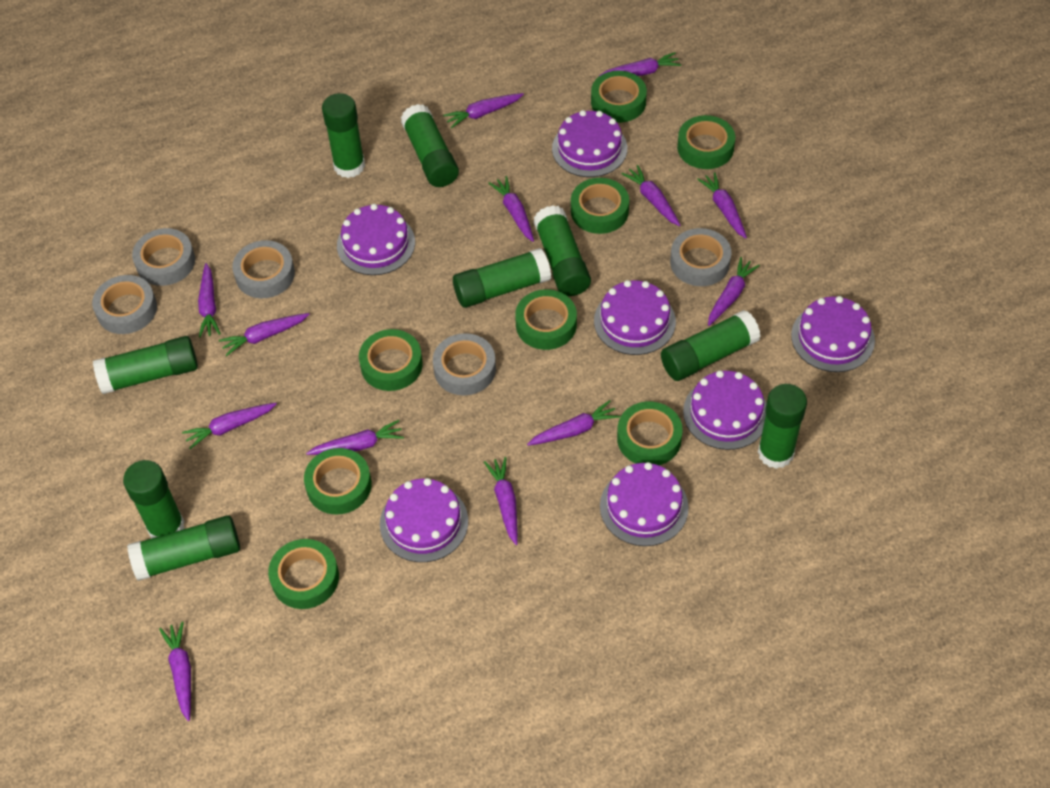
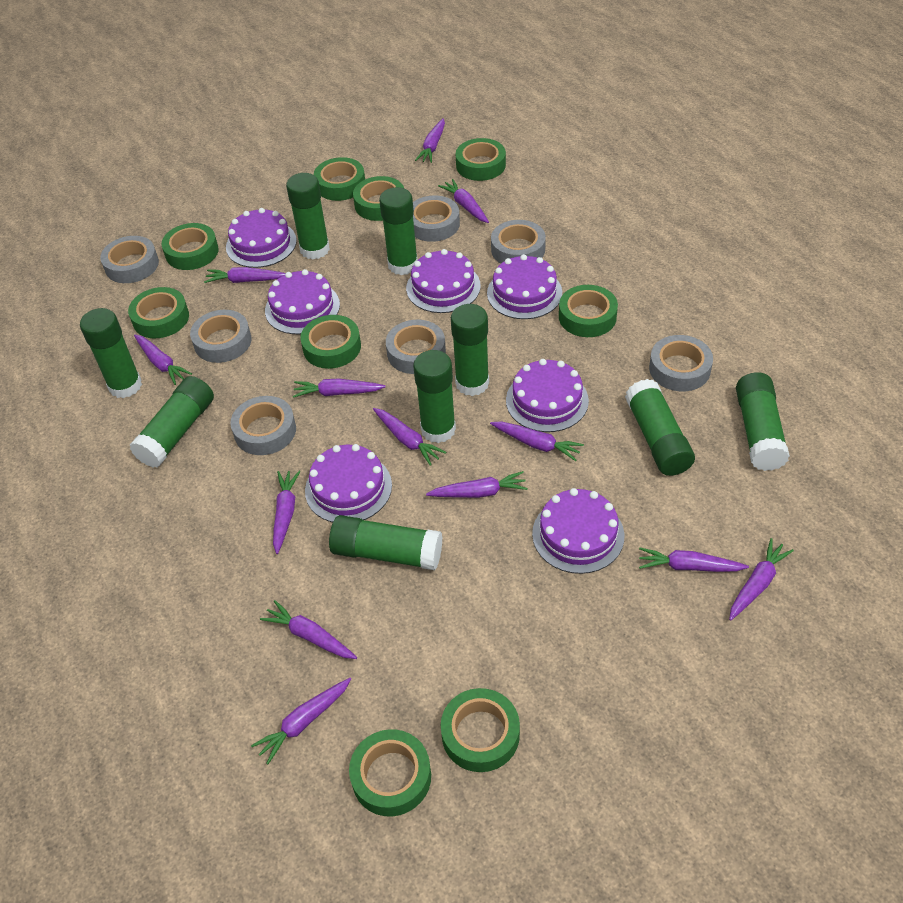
green tape: [268,539,339,609] [304,448,372,514] [359,329,423,391] [515,289,577,350] [571,178,629,234] [591,71,647,123] [617,401,683,465] [677,115,735,169] = 8 -> [128,287,189,338] [162,223,219,270] [300,315,361,369] [314,157,365,201] [349,729,431,816] [353,176,404,221] [441,688,520,772] [456,138,506,181] [559,285,618,337] = 9
grey tape: [92,275,157,334] [132,228,195,286] [232,240,295,298] [433,333,496,395] [670,228,731,286] = 5 -> [100,236,159,283] [190,310,252,363] [230,396,296,455] [386,320,446,374] [413,196,460,242] [491,220,546,264] [649,335,713,391] = 7

